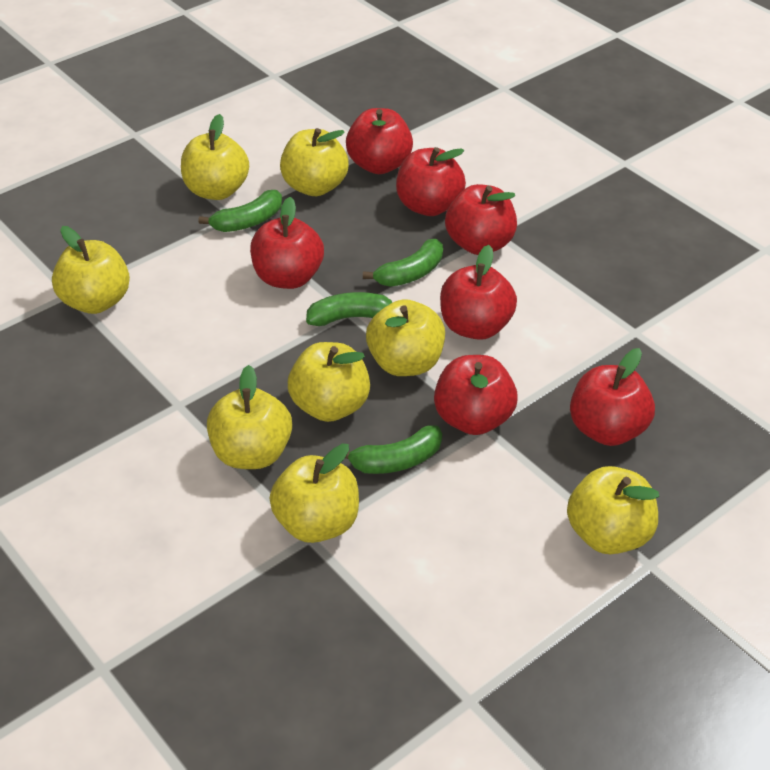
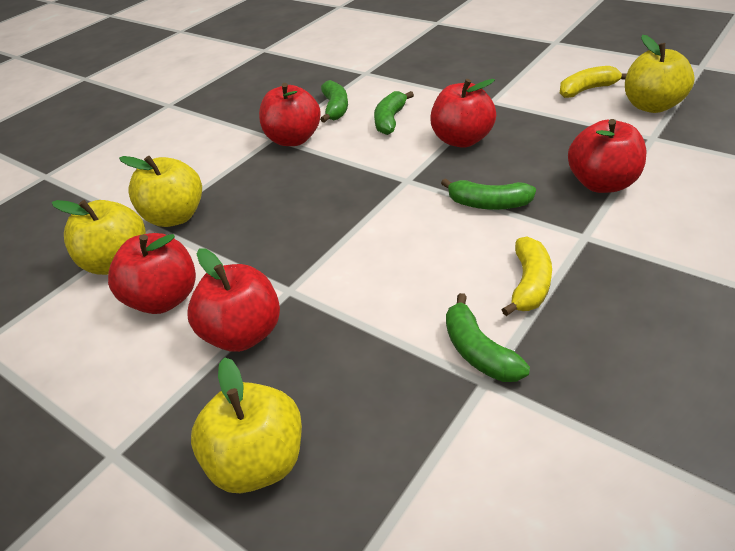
red apple: [250,197,324,289] [346,108,413,174] [396,147,466,216] [434,355,518,435] [440,245,517,340] [445,184,517,255] [570,348,655,446] = 7 -> [108,233,196,314] [188,248,280,352] [259,83,321,146] [430,79,496,148] [568,119,647,193] = 5
yellow apple: [52,226,130,314] [181,114,249,200] [207,365,292,469] [270,444,359,543] [280,128,349,196] [288,342,370,422] [366,299,445,376] [567,466,659,554] = 8 -> [52,200,146,275] [119,156,202,227] [191,357,302,493] [625,35,695,113] = 4
yellow banana: none = 0 -> [501,237,552,316] [560,66,627,98] = 2

